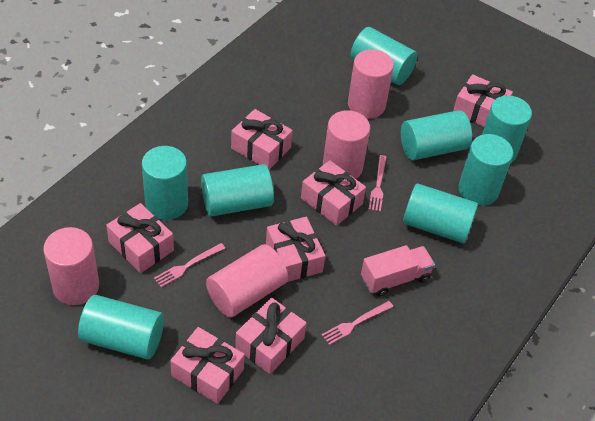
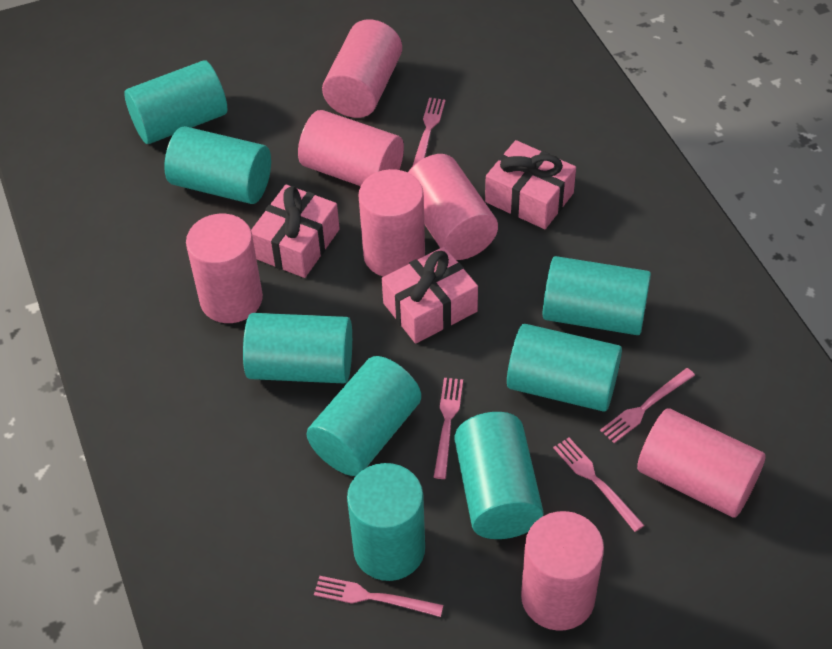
pink cylinder: [43,227,99,305] [206,244,288,317] [323,110,370,179] [348,49,394,118] = 4 -> [186,214,263,323] [298,110,404,186] [322,19,402,118] [358,169,425,277] [408,154,498,260] [521,511,604,631] [637,408,766,518] = 7
pink fork: [154,243,225,287] [322,301,393,345] [368,155,387,212] = 3 -> [314,576,443,617] [412,98,446,167] [434,378,463,479] [553,438,644,532] [600,368,695,443] = 5
pink gift: [106,203,174,273] [170,327,245,404] [231,109,293,169] [235,297,307,374] [266,217,325,282] [301,160,366,226] [453,74,513,127] = 7 -> [251,184,340,278] [382,247,478,344] [485,140,576,229] = 3
pink truck: [361,245,435,297] = 1 -> none = 0

